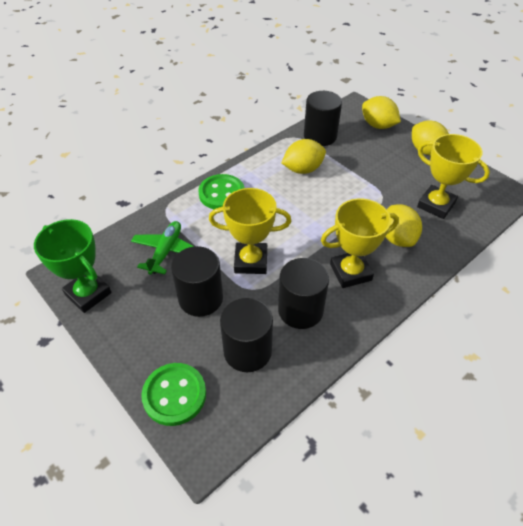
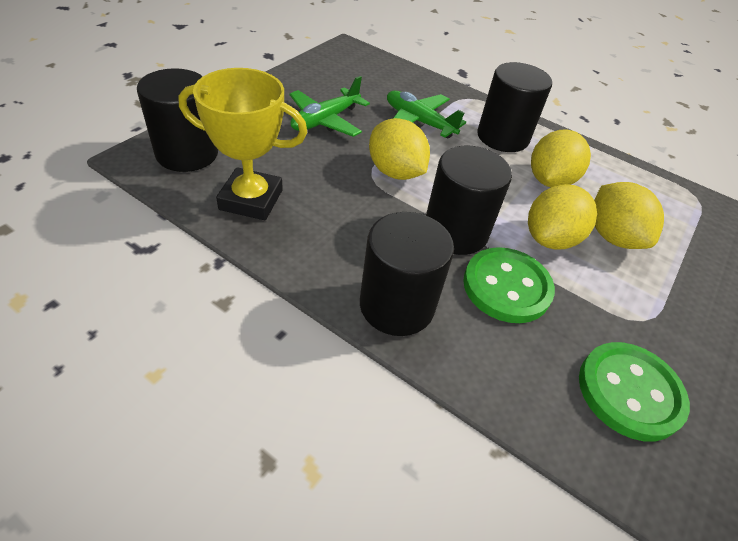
green plane: [131,221,195,275] = 1 -> [290,76,370,137] [387,90,466,138] = 2
green trophy: [34,219,112,313] = 1 -> none = 0
yellow trophy: [209,188,291,274] [321,198,399,288] [417,134,490,219] = 3 -> [178,68,308,220] = 1

